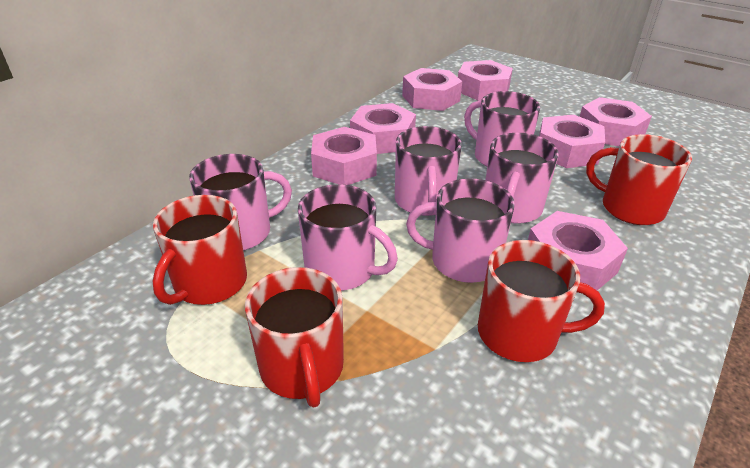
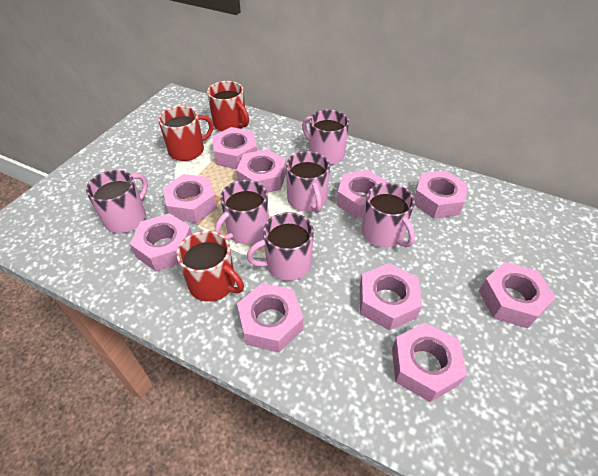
pink nut: [311,127,377,185] [350,103,416,154] [402,68,462,111] [458,60,513,101] [528,211,628,290] [539,115,605,168] [580,97,652,146] = 7 -> [130,213,192,271] [163,174,217,223] [212,127,257,169] [236,149,286,193] [237,283,303,352] [336,170,388,219] [360,263,422,331] [392,322,467,402] [414,171,468,219] [479,262,556,329] = 10
red mug: [153,195,247,305] [245,267,344,408] [478,240,605,362] [586,134,692,225] = 4 -> [158,106,214,161] [177,231,244,302] [207,81,249,132] = 3

